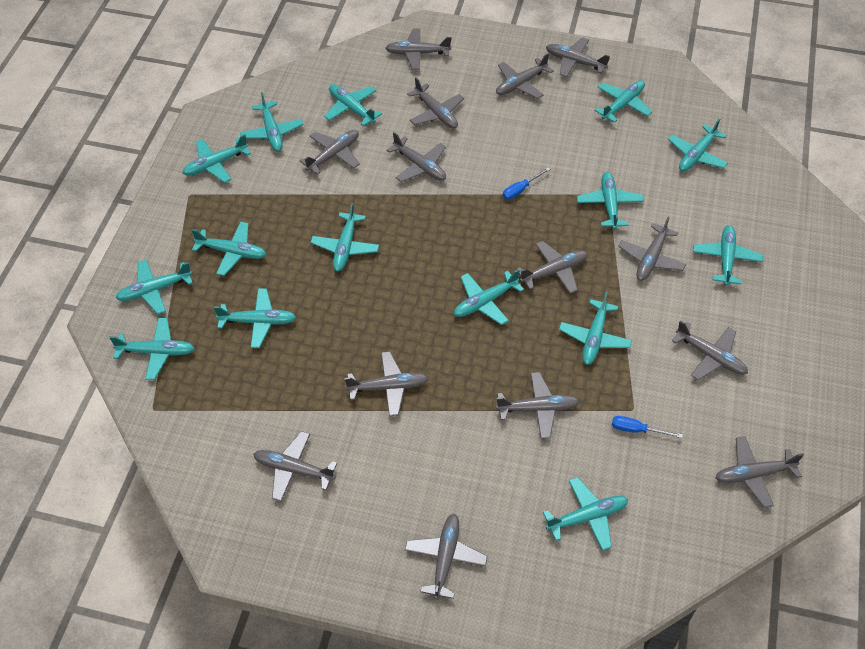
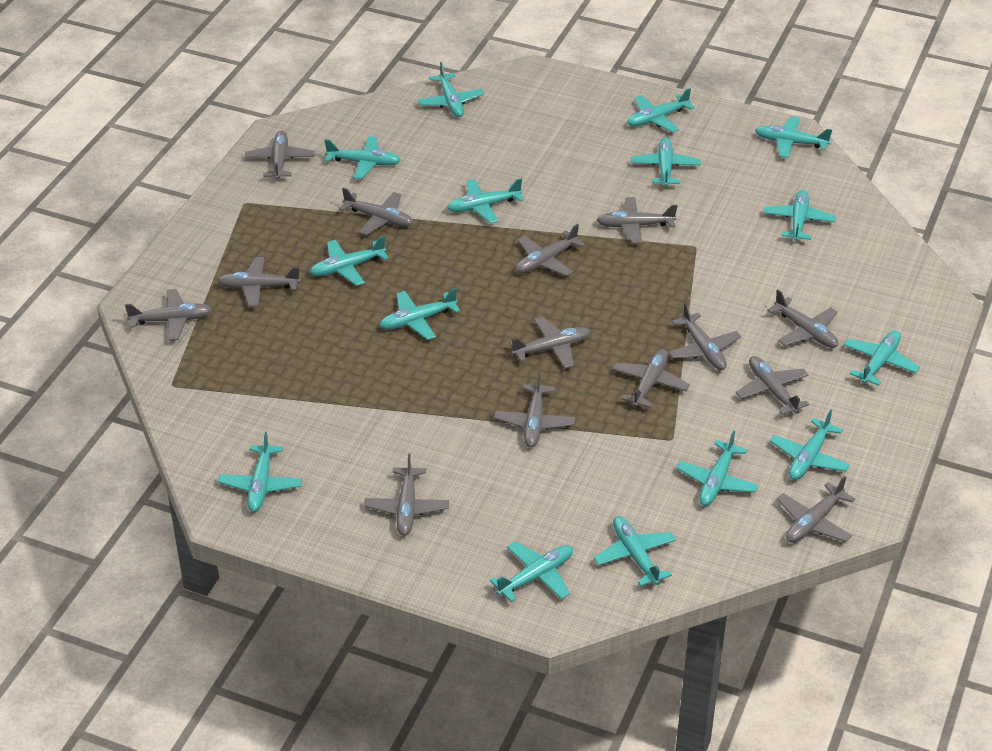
blue screwdriver: [502,168,550,200] [612,416,683,438] = 2 -> none = 0

